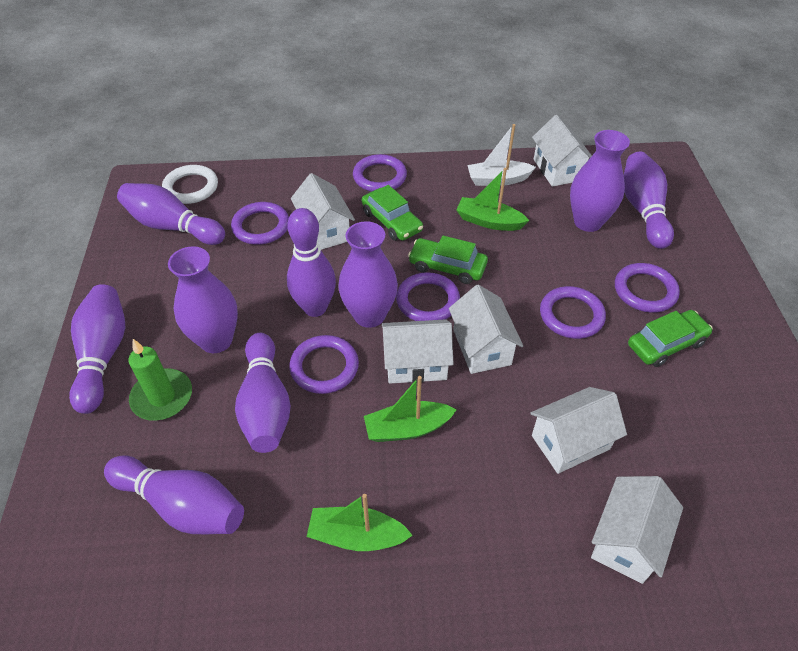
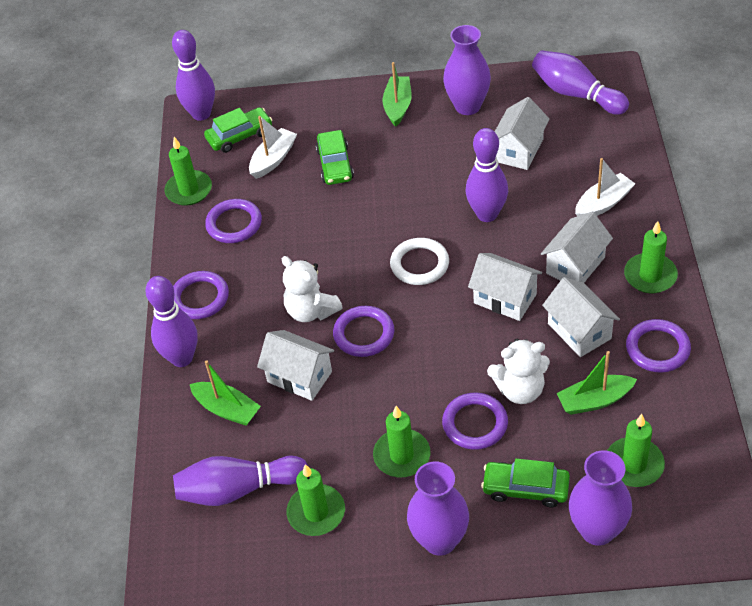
green candle: [128,339,192,421] = 1 -> [164,137,212,206] [287,464,345,536] [373,406,430,477] [607,414,665,487] [624,221,678,293] = 5
purple bowling pin: [69,284,126,414] [104,455,244,534] [117,183,225,245] [235,333,291,453] [287,208,336,317] [624,152,674,249] = 6 -> [145,276,198,367] [172,30,215,121] [173,456,308,506] [466,128,508,222] [532,50,629,115] = 5
purple ring: [231,202,289,245] [289,335,359,394] [353,154,407,192] [396,272,460,321] [540,286,606,339] [615,263,680,313] = 6 -> [173,271,229,319] [205,199,262,243] [333,306,394,357] [442,392,508,450] [626,319,691,373] = 5
white boat: [467,124,536,186] = 1 -> [249,116,297,179] [575,158,635,216] = 2
white house: [291,173,355,250] [382,319,453,384] [449,285,523,374] [530,387,627,474] [532,115,592,187] [591,476,683,584] = 6 -> [257,330,334,401] [468,253,542,321] [495,97,549,170] [541,212,613,283] [542,277,620,357] = 5
white teddy bear: none = 0 -> [281,256,343,322] [487,339,550,404] = 2

